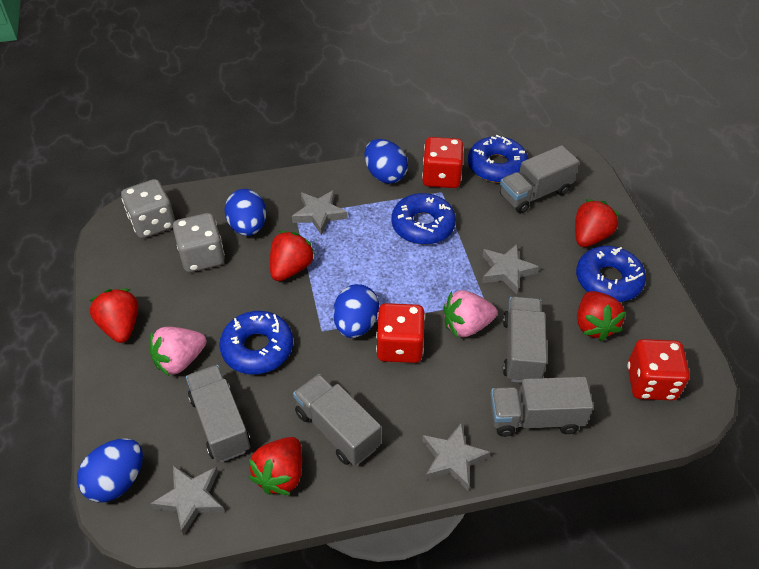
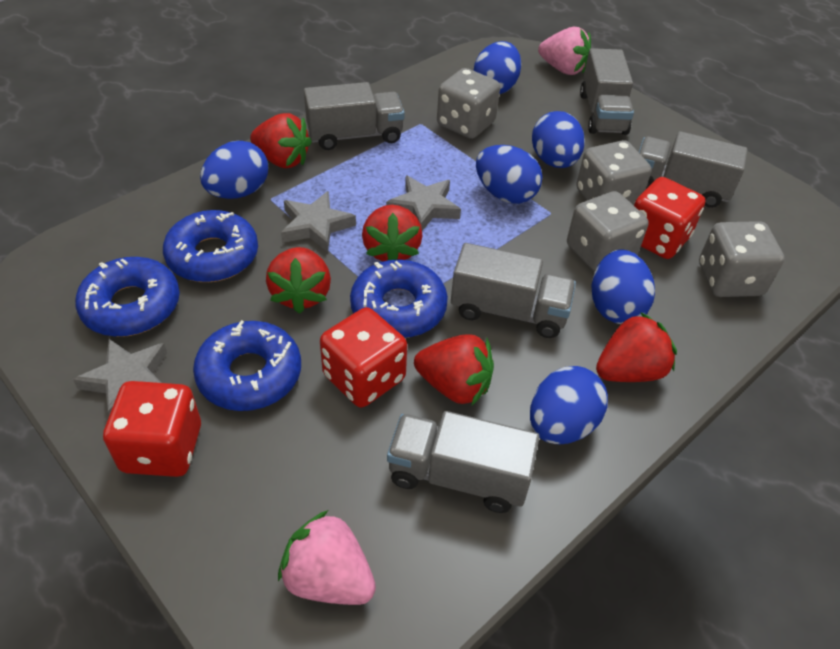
blue egg: [77,438,143,502] [224,189,266,236] [333,284,379,338] [364,139,408,184] = 4 -> [200,141,268,199] [474,41,521,94] [476,145,543,204] [530,366,608,444] [532,111,585,168] [591,249,655,324] = 6
grey dice: [121,179,175,238] [173,213,225,272] = 2 -> [437,68,500,139] [567,191,649,272] [576,140,651,205] [699,221,785,297] = 4
grey star: [150,465,225,535] [292,190,348,235] [422,422,490,490] [482,244,539,294] = 4 -> [73,339,167,415] [281,191,356,252] [386,176,461,231] = 3

